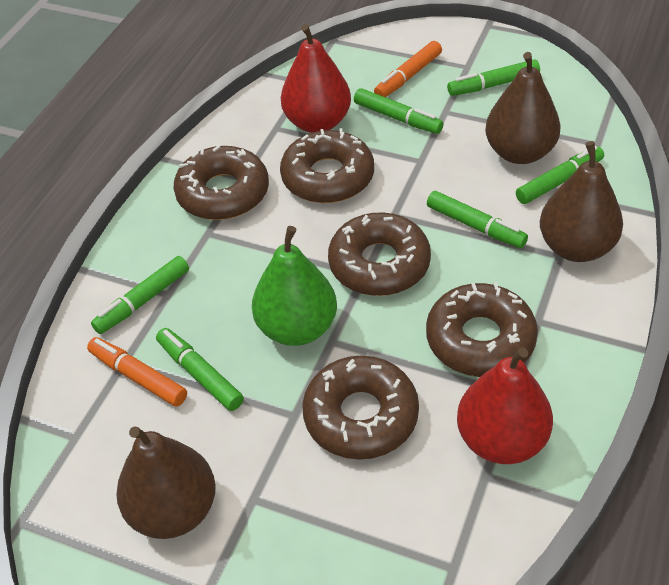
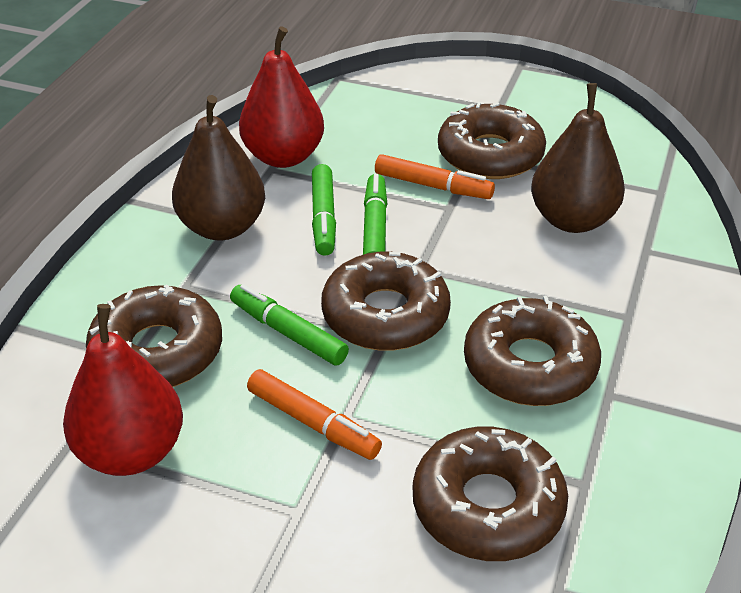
brown pear: [116,426,216,539] [485,52,561,164] [540,141,623,262] = 3 -> [172,95,265,240] [531,83,625,233] = 2
green marker: [91,256,189,334] [156,328,244,411] [354,88,444,134] [427,191,528,248] [447,59,540,96] [516,146,604,204] = 6 -> [230,284,349,366] [312,164,336,256] [363,174,387,255] = 3
green pear: [252,226,337,346] = 1 -> none = 0

